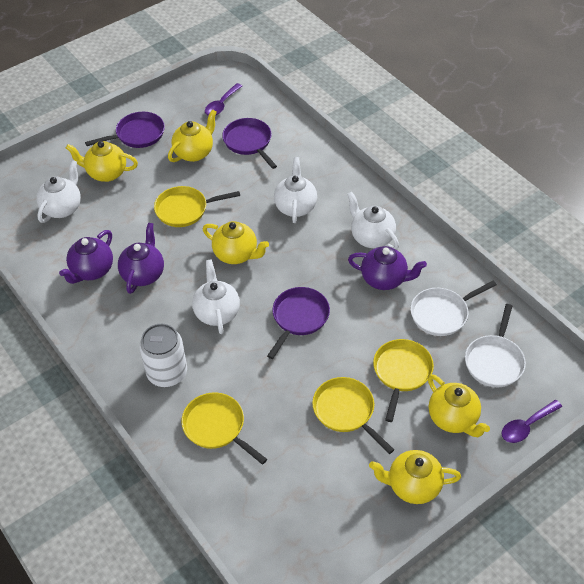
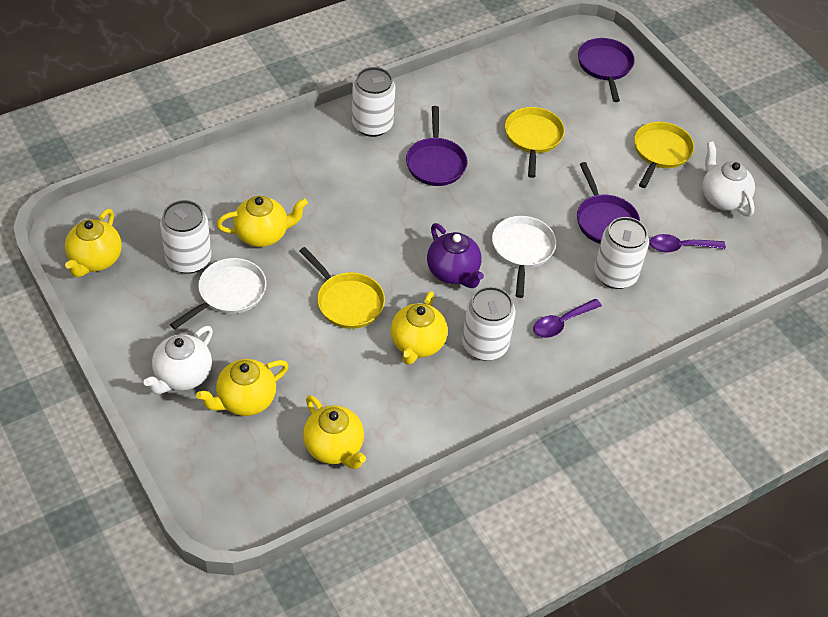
purple teapot: [59,230,113,284] [118,223,164,294] [348,246,427,290] = 3 -> [427,223,484,288] = 1
white can: [139,324,187,387] = 1 -> [160,200,211,274] [352,67,395,137] [462,287,515,361] [594,217,649,289] = 4
white teapot: [36,160,81,223] [192,259,240,334] [274,157,317,223] [347,192,399,250] = 4 -> [144,326,213,394] [703,141,755,216] = 2
yellow pan: [154,186,240,227] [181,392,267,464] [312,377,394,454] [373,339,434,422] = 4 -> [300,247,385,329] [505,107,565,178] [634,122,694,188] = 3

